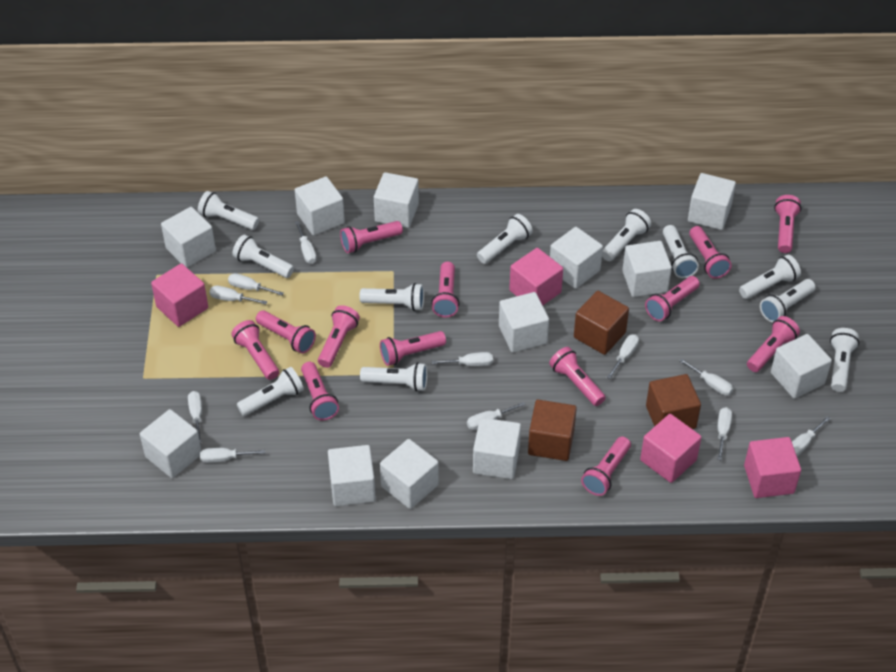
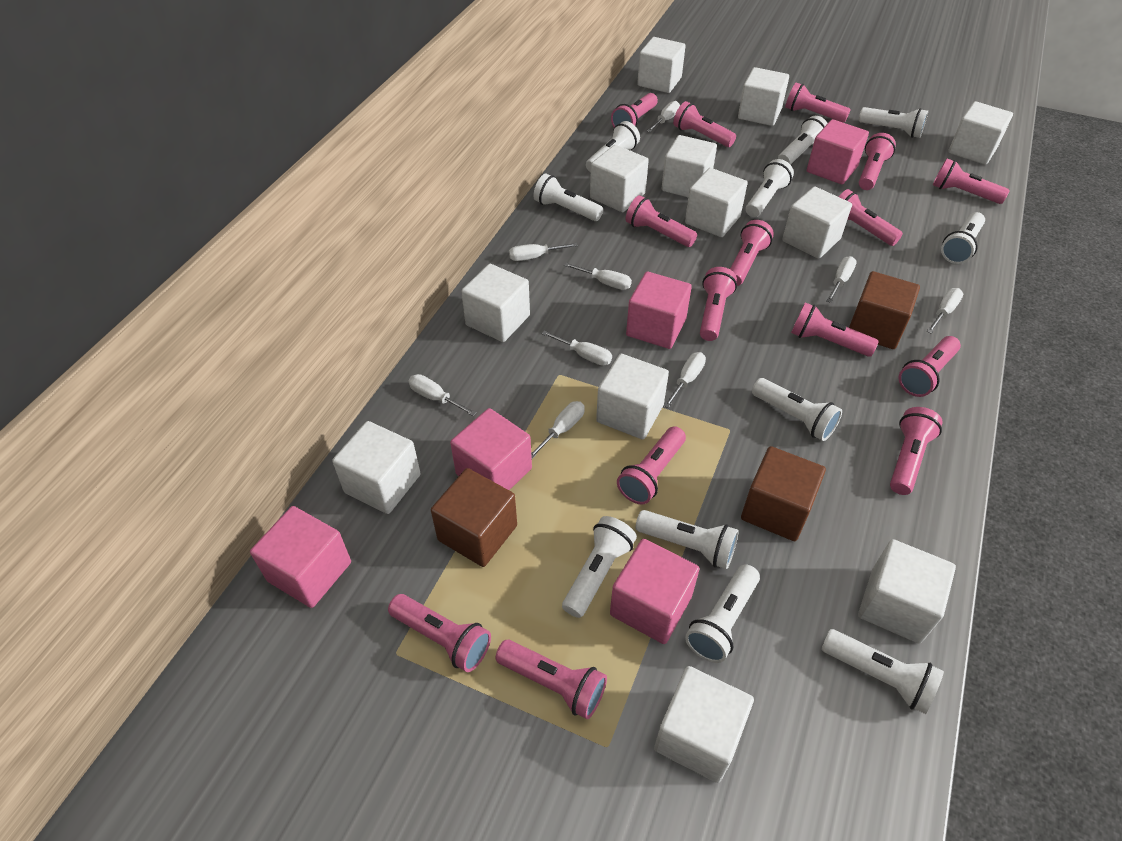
pink cube: [151,263,208,327] [509,248,563,305] [640,414,702,483] [744,437,801,498] = 4 -> [250,506,351,608] [450,408,532,490] [610,539,700,644] [626,271,692,349] [807,119,869,184] = 5
pink flashlight: [231,320,279,380] [256,310,316,354] [301,362,339,421] [318,305,360,368] [340,221,403,253] [380,331,446,366] [431,262,460,317] [549,347,606,406] [581,437,631,496] [645,276,700,321] [689,226,732,279] [747,316,800,372] [774,195,802,253] = 13 -> [388,594,491,672] [495,640,607,719] [611,93,658,127] [617,426,686,505] [625,195,697,247] [673,101,736,147] [700,267,737,341] [730,220,774,286] [785,82,851,122] [791,302,879,357] [839,189,903,246] [859,133,896,190] [890,407,942,495] [898,336,961,397] [933,159,1010,204] = 15
white screwdriver: [188,391,202,443] [200,448,265,463] [210,286,267,304] [228,273,283,296] [295,221,317,264] [431,352,493,366] [467,402,526,430] [607,334,639,379] [679,358,733,396] [717,407,732,461] [792,416,830,456] = 11 -> [408,374,476,416] [509,243,578,261] [531,401,585,459] [542,331,612,366] [564,263,632,290] [647,101,680,132] [664,352,706,408] [826,256,857,303] [927,288,963,334] = 9

